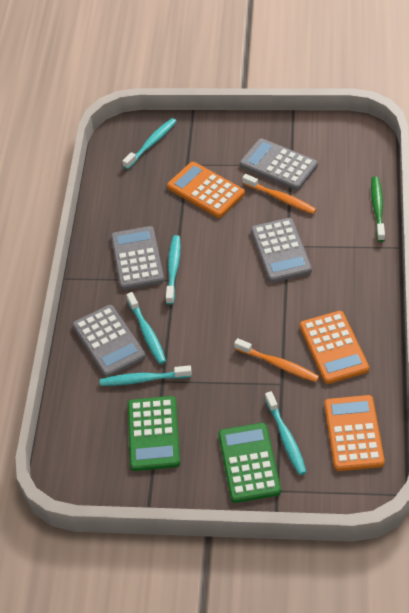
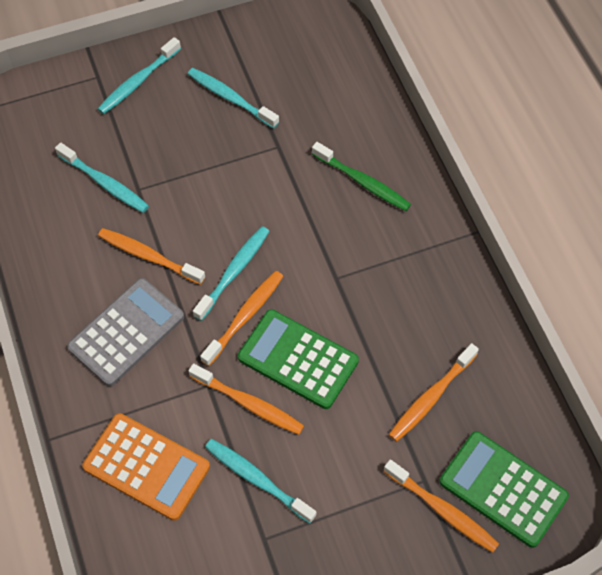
grey calculator: [72,305,146,377] [111,226,164,290] [240,138,318,190] [251,218,312,282] = 4 -> [67,278,184,386] = 1
orange calculator: [167,162,245,218] [300,311,369,384] [324,395,385,471] = 3 -> [82,413,210,521] = 1
orange toothbrush: [234,338,319,382] [242,174,316,214] = 2 -> [98,228,205,285] [189,364,304,435] [200,271,283,366] [383,459,499,553] [388,343,479,442] = 5

